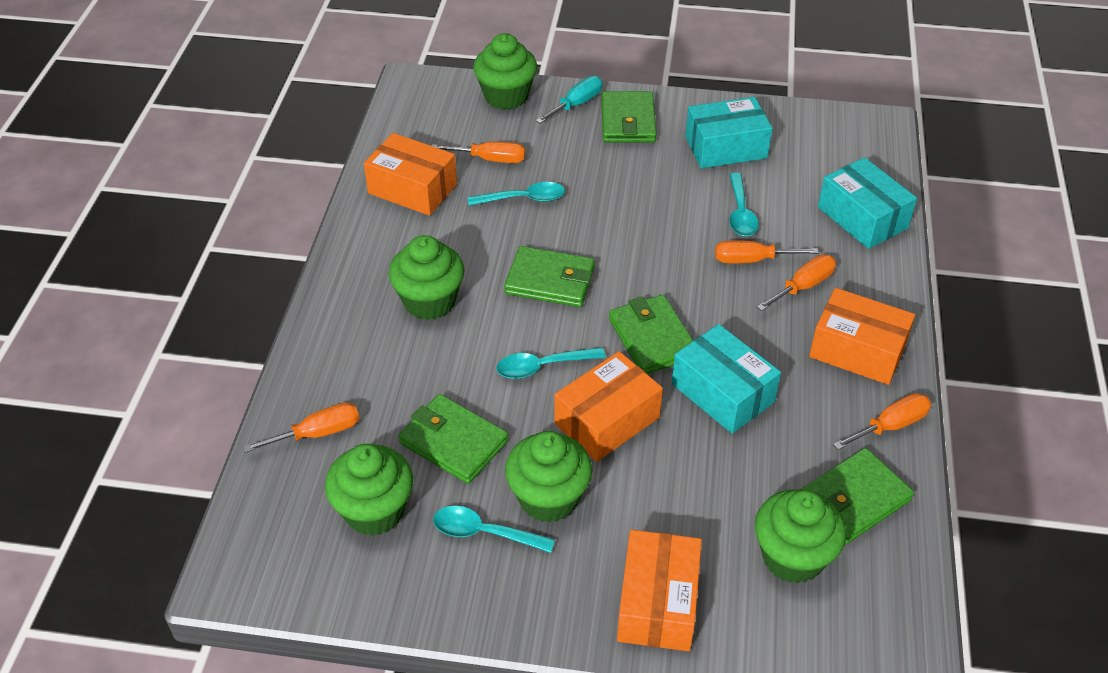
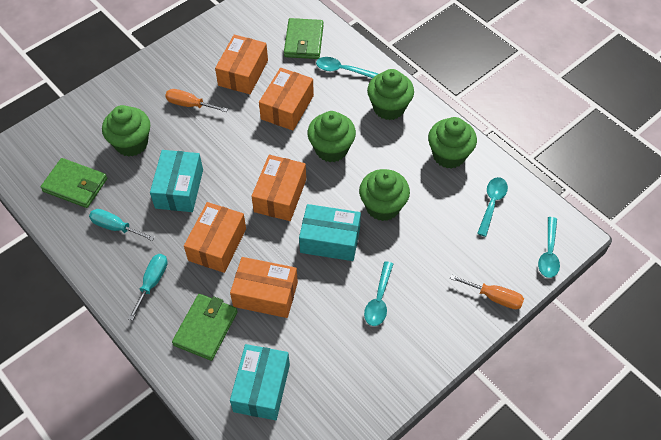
green wallet: [398,394,508,484] [504,246,595,307] [601,91,657,142] [609,295,693,374] [800,448,914,544] = 5 -> [41,158,107,208] [172,294,238,361] [284,18,324,59] = 3
orange box: [364,133,457,216] [554,351,663,462] [617,530,702,651] [809,288,915,385] = 4 -> [184,202,246,273] [215,34,268,94] [230,257,298,318] [251,155,306,221] [259,68,314,130] = 5
orange screwdriver: [243,402,359,453] [432,142,525,163] [715,240,819,264] [757,255,836,311] [833,393,931,450] = 5 -> [165,89,228,112] [450,274,524,309] = 2
turquoise screwdriver: [536,76,603,124] = 1 -> [89,209,155,241] [128,254,168,321] = 2

